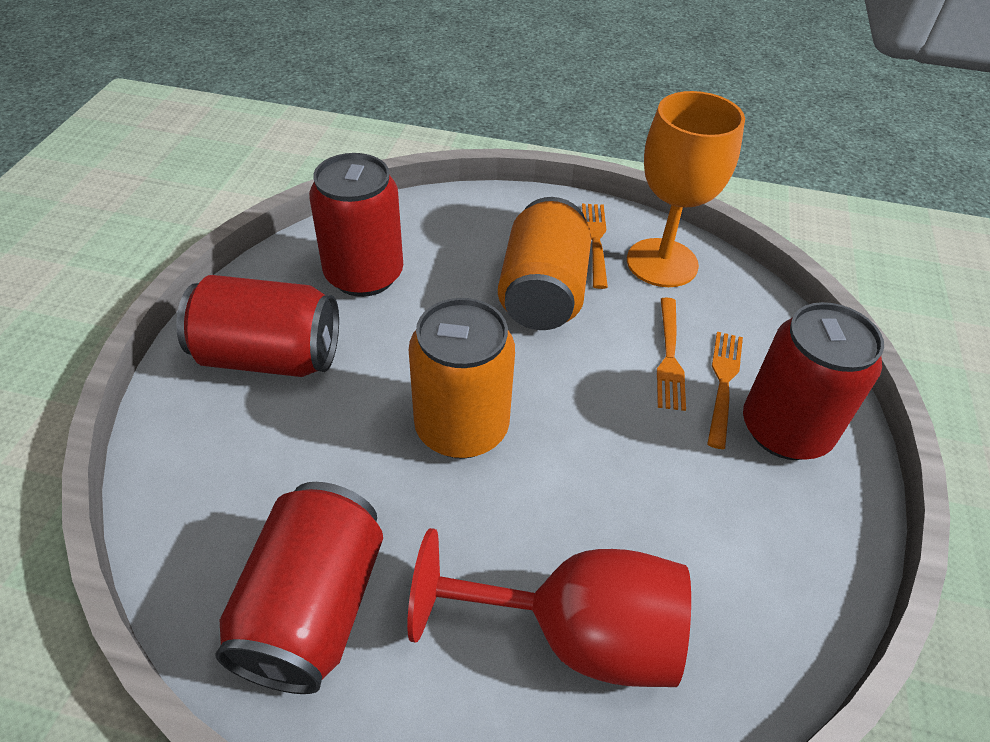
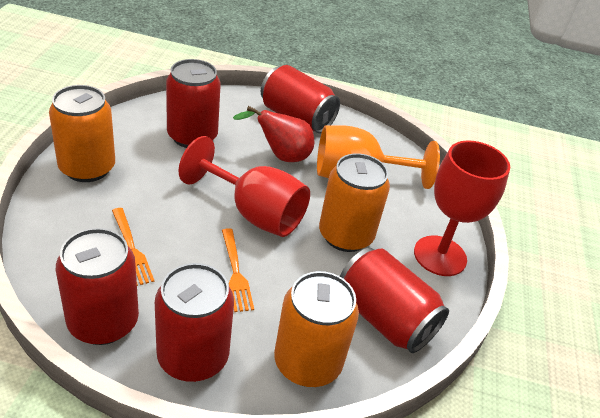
orange can: [409,298,515,459] [498,197,591,330] = 2 -> [49,85,115,182] [274,271,359,387] [319,153,390,252] = 3
orange fork: [582,204,608,289] [657,297,686,411] [707,332,743,449] = 3 -> [112,208,154,286] [222,228,254,312] = 2
red can: [176,275,339,377] [215,482,383,694] [309,153,403,297] [743,302,884,460] = 4 -> [56,228,139,345] [155,263,234,382] [166,59,221,148] [261,65,340,133] [340,248,449,353] = 5
red goblet: [407,528,691,687] = 1 -> [179,136,310,237] [414,140,510,276] = 2
red pear: none = 0 -> [233,106,314,162] = 1

